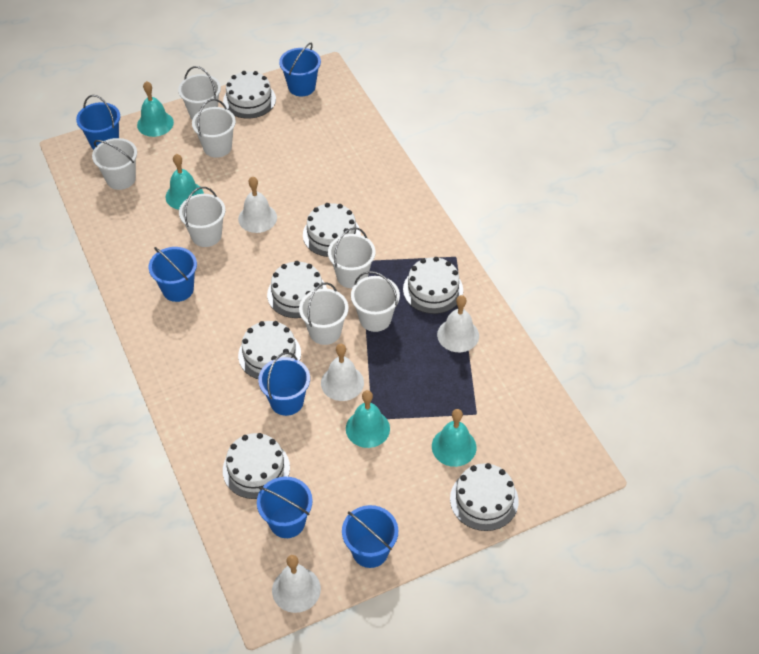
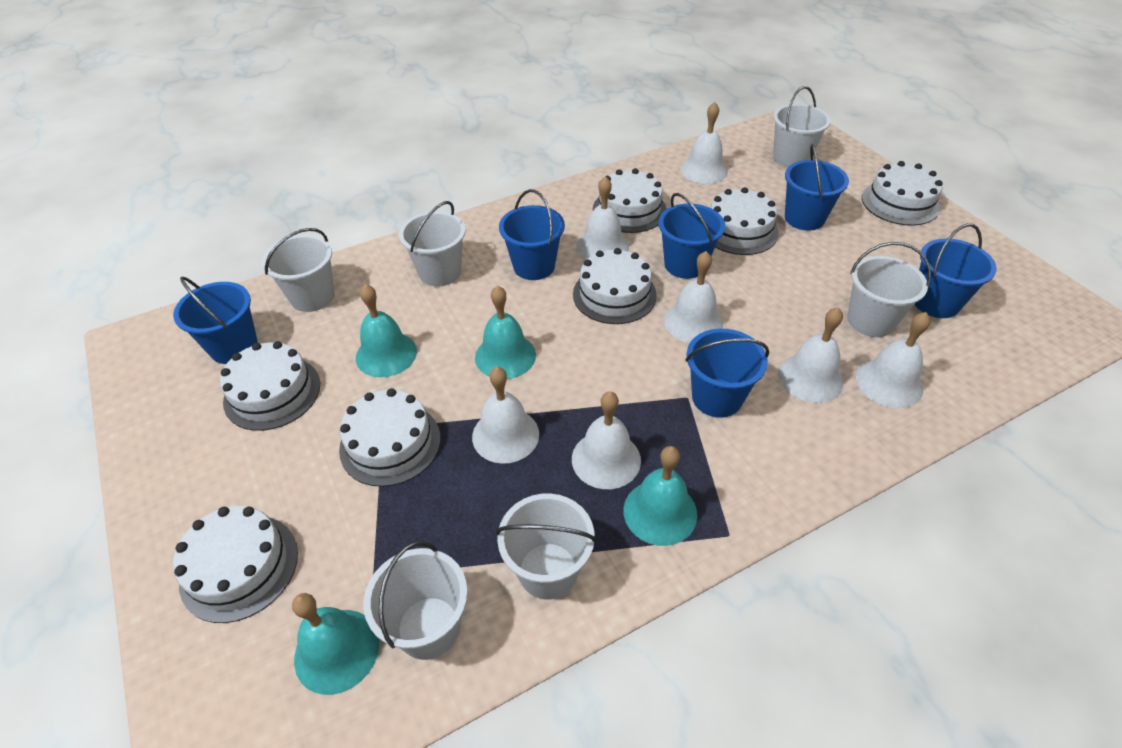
white bell: [238,176,277,233] [272,555,321,613] [321,344,364,401] [437,295,479,352] = 4 -> [472,367,539,464] [572,391,641,489] [577,176,629,260] [664,251,723,343] [680,102,728,184] [778,307,843,403] [856,312,931,408] = 7
white bucket: [92,138,137,190] [178,66,221,119] [179,187,226,247] [192,99,236,158] [299,282,348,345] [328,227,375,288] [351,271,400,332] = 7 -> [262,228,335,312] [363,541,468,660] [399,201,466,287] [496,493,596,600] [773,86,831,167] [847,242,931,337] = 6

